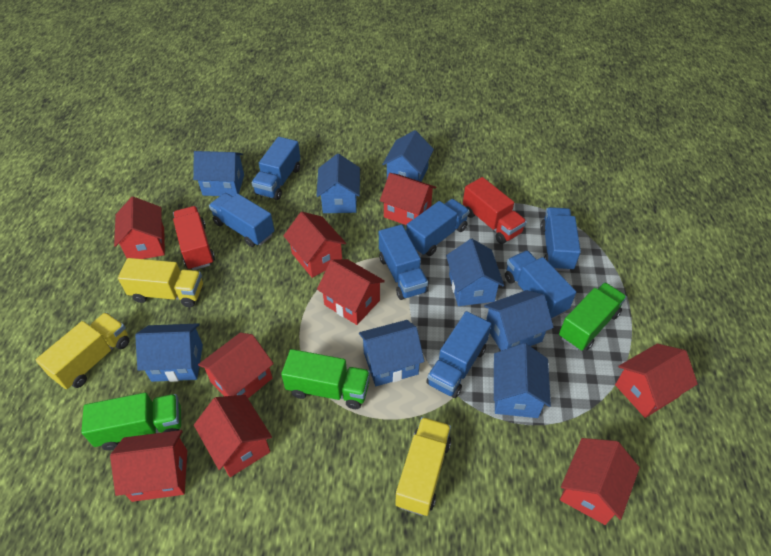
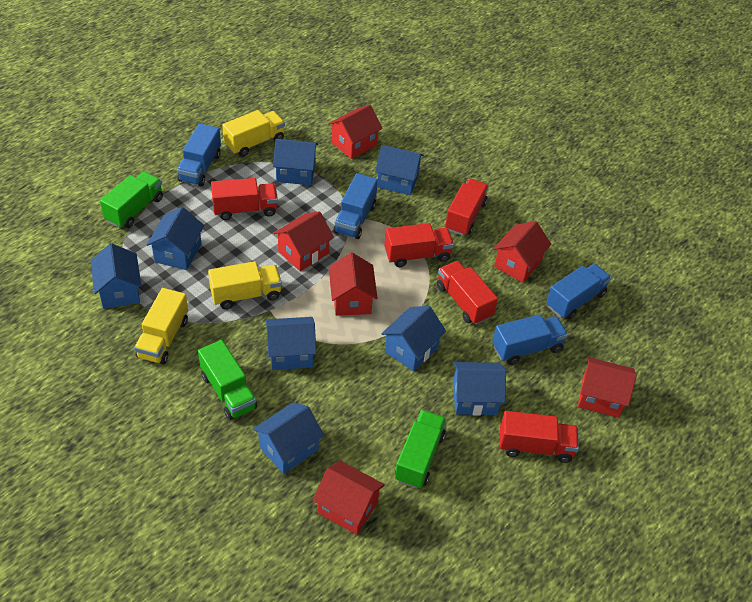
blue truck: [209,193,275,247] [252,137,301,200] [379,224,428,300] [406,199,469,256] [426,311,491,398] [505,250,576,319] [540,207,581,271] = 7 -> [177,123,221,186] [333,173,378,239] [492,314,568,365] [546,264,611,320] = 4
red house: [110,430,187,502] [114,197,165,259] [194,395,272,477] [198,333,274,398] [283,212,346,278] [317,259,385,325] [380,173,436,225] [560,438,640,525] [615,344,698,418] = 9 -> [273,211,334,271] [313,461,385,535] [328,105,383,159] [329,253,377,316] [493,221,551,283] [578,357,637,418] = 6
red truck: [173,206,215,270] [463,177,527,244] = 2 -> [211,178,278,220] [384,223,454,267] [437,261,498,325] [445,179,489,236] [500,411,579,463] = 5

